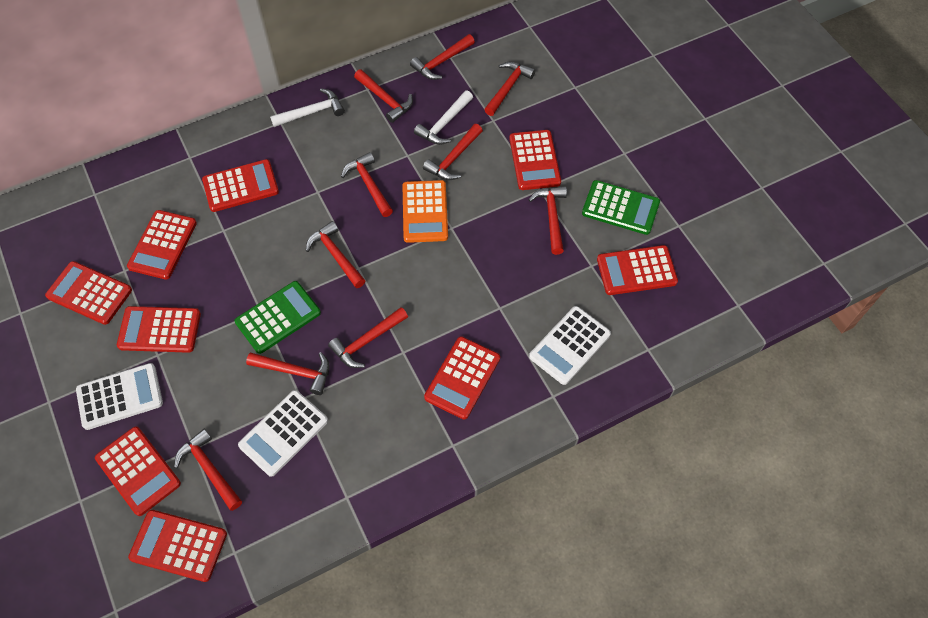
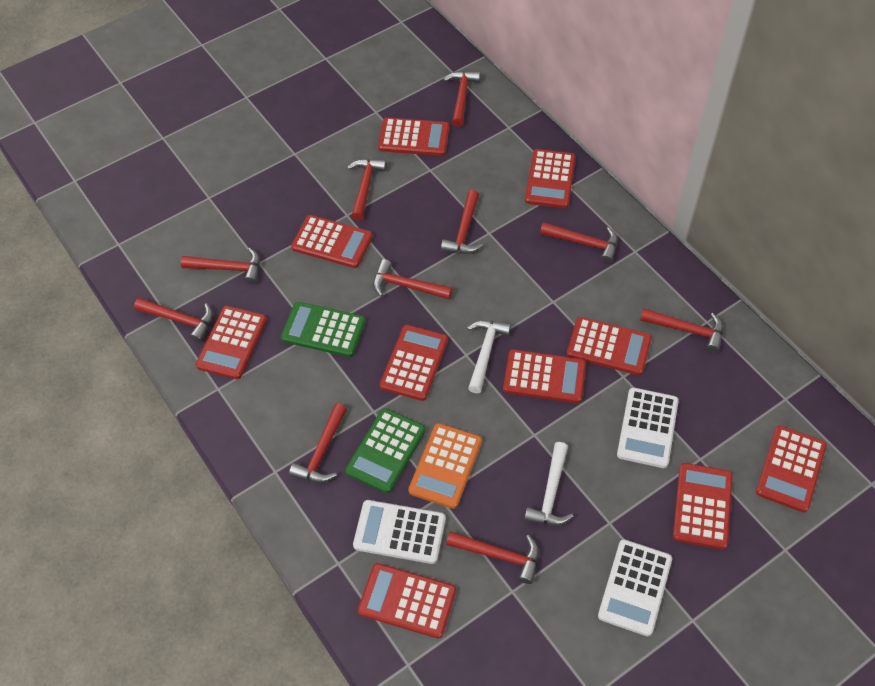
red calculator: [45,261,132,325] [95,427,181,516] [117,306,201,353] [127,210,197,280] [128,510,227,582] [202,159,279,212] [424,336,500,419] [510,130,561,190] [597,245,678,295] = 9 -> [196,306,267,379] [291,215,373,268] [358,563,456,639] [378,118,449,156] [380,325,448,401] [503,349,586,403] [525,149,576,208] [567,317,652,375] [673,463,733,549] [756,426,827,512] = 10

